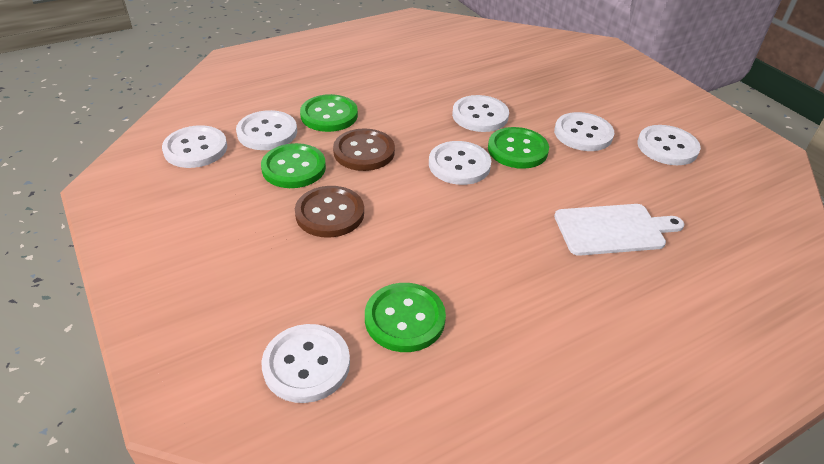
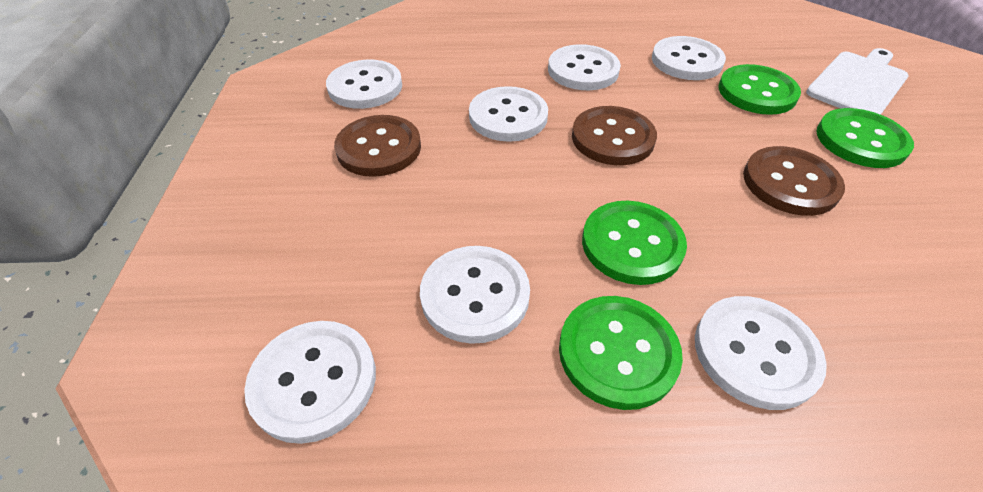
brown button: [295,186,364,238] [333,128,395,171] = 2 -> [334,115,421,177] [572,106,657,165] [743,146,845,216] = 3

